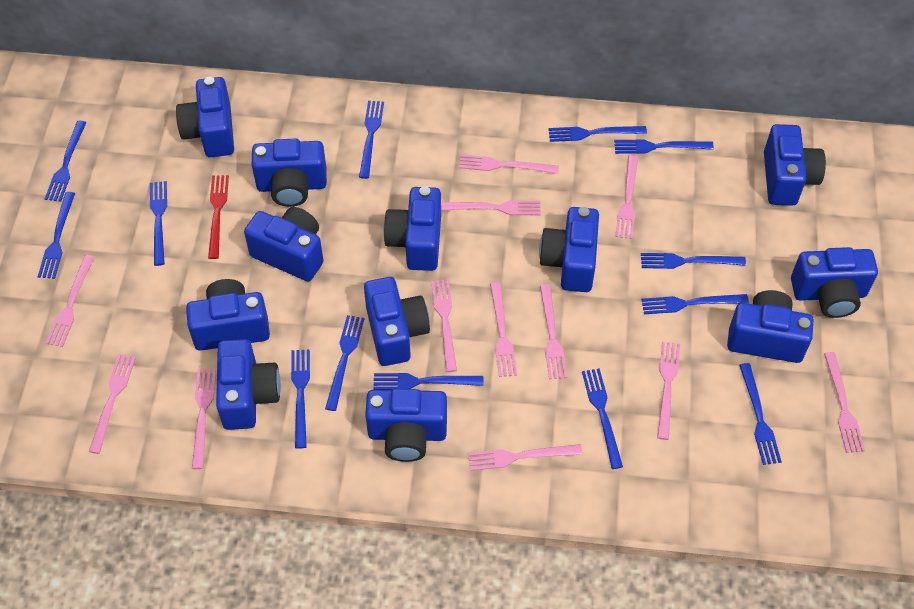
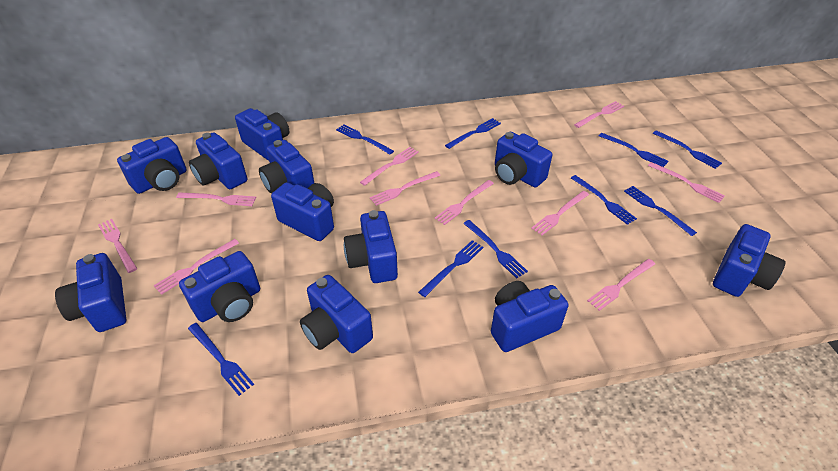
blue fork: [38,192,75,279] [45,121,87,202] [150,181,167,266] [291,349,310,449] [325,315,364,411] [359,101,384,179] [373,373,483,390] [548,126,647,142] [582,368,623,469] [614,140,714,154] [641,253,746,269] [641,294,749,314] [739,363,782,465] = 13 -> [188,323,254,396] [336,124,394,154] [418,240,484,297] [445,118,501,149] [463,220,528,279] [571,175,637,225] [599,133,669,167] [624,186,697,236] [653,130,722,169] = 9
pink fork: [46,255,95,347] [89,354,136,454] [192,369,216,469] [431,279,457,372] [441,200,541,215] [459,154,559,174] [468,444,582,471] [490,282,517,377] [540,284,567,379] [615,155,638,239] [657,341,680,440] [824,352,865,453] = 12 -> [98,219,137,273] [153,239,239,295] [176,192,256,206] [360,147,419,186] [370,171,440,206] [435,180,494,225] [531,191,589,236] [574,101,624,128] [587,259,655,311] [648,162,725,203] = 10
red fork: [208,175,229,259] = 1 -> none = 0

